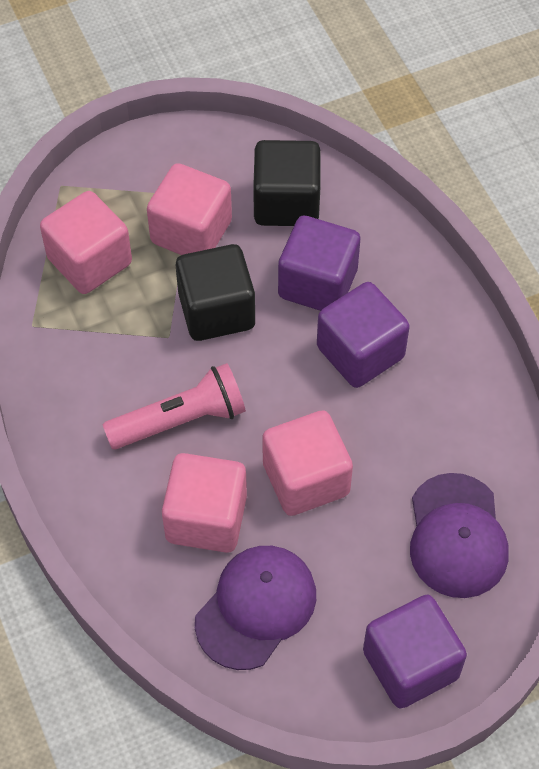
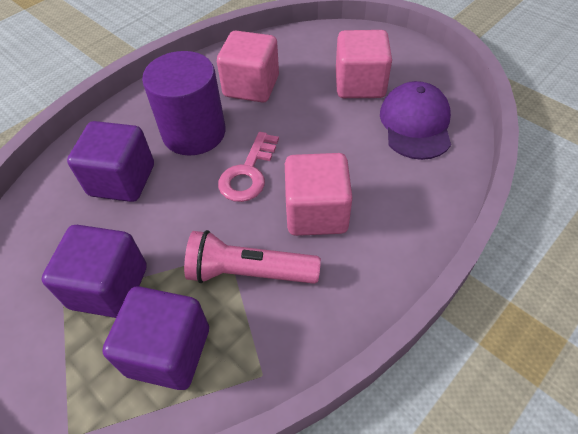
black cube: [176,244,255,341] [253,140,321,226] = 2 -> none = 0
pink cube: [40,191,132,294] [147,163,232,255] [162,453,247,553] [262,410,353,516] = 4 -> [217,31,279,102] [285,153,353,236] [336,30,392,98] = 3
pink key: none = 0 -> [218,132,279,202] = 1
purple cap: [195,546,316,670] [410,473,508,598] = 2 -> [380,81,451,160] = 1
purple cylinder: none = 0 -> [142,51,225,156] = 1

